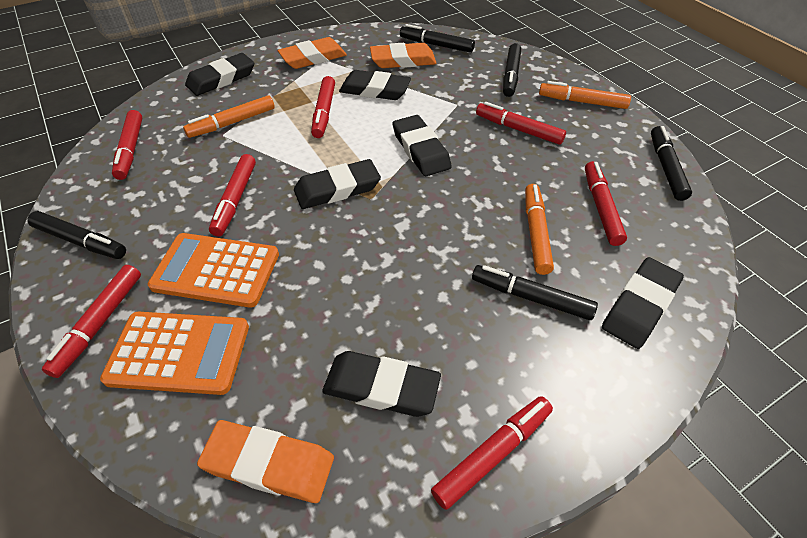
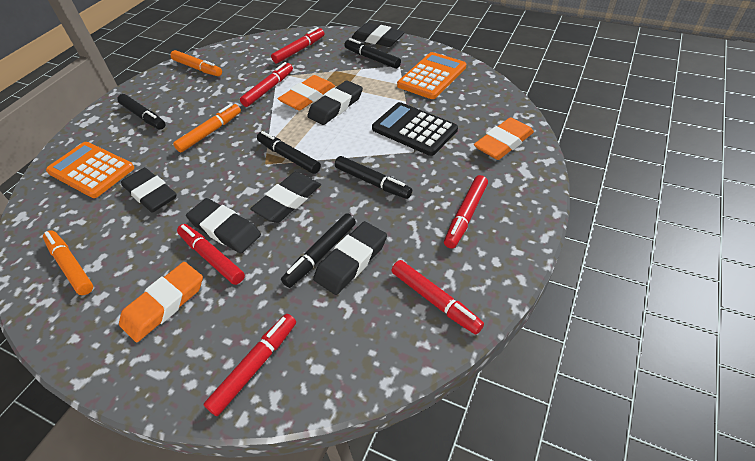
black calculator: none = 0 -> [372,102,458,156] = 1
red marker: [42,265,141,378] [112,110,142,180] [209,154,256,236] [311,76,335,138] [431,396,553,510] [476,102,566,145] [585,161,627,246] = 7 -> [177,224,245,285] [203,314,296,416] [240,62,293,107] [271,27,324,64] [392,260,484,334] [444,175,488,249] = 6

